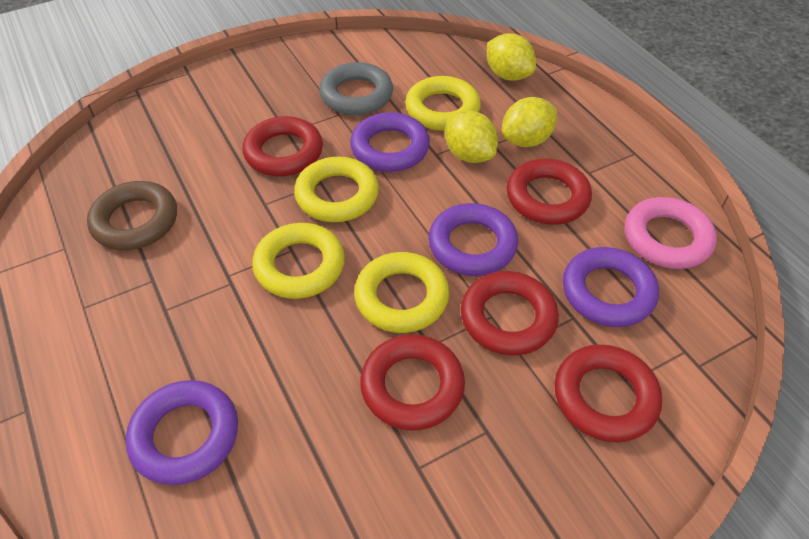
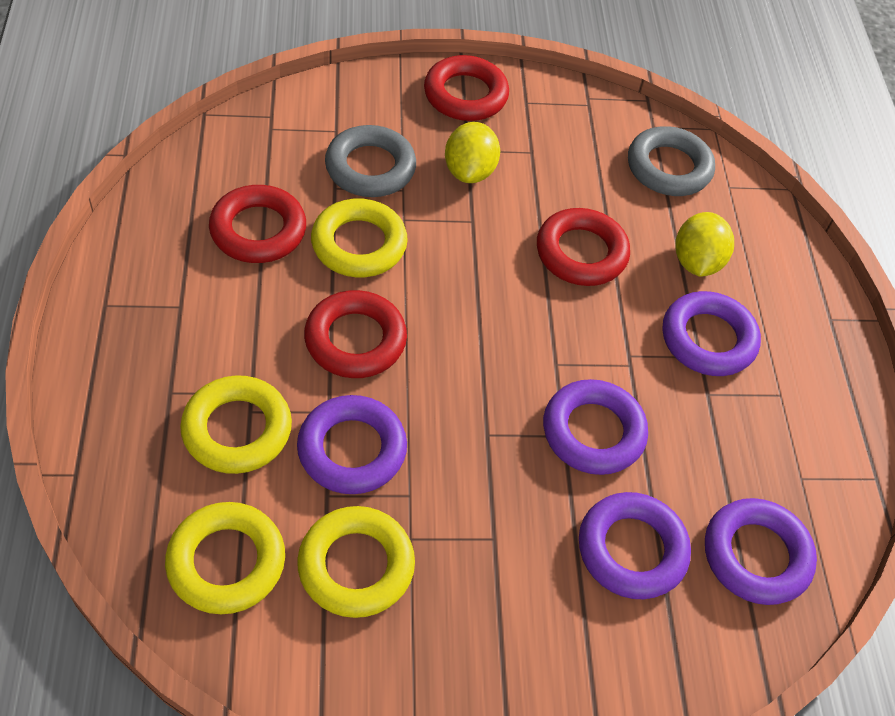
brown ring: [87,181,177,250] = 1 -> none = 0
grey ring: [319,62,393,115] = 1 -> [325,125,416,197] [628,126,715,196] = 2
pink ring: [625,197,717,269] = 1 -> none = 0
purple ring: [126,380,238,485] [350,112,430,172] [428,203,518,276] [563,247,659,327] = 4 -> [297,395,407,494] [543,379,648,475] [579,492,691,599] [663,291,761,376] [705,498,817,605] = 5
red ring: [243,116,323,176] [360,334,465,431] [461,271,559,355] [507,159,592,225] [554,344,662,442] = 5 -> [209,185,306,263] [304,290,407,378] [424,55,509,121] [537,208,630,286] = 4
yellow lemon: [445,110,498,163] [487,33,536,81] [502,97,557,147] = 3 -> [445,122,500,183] [675,212,734,277] = 2

